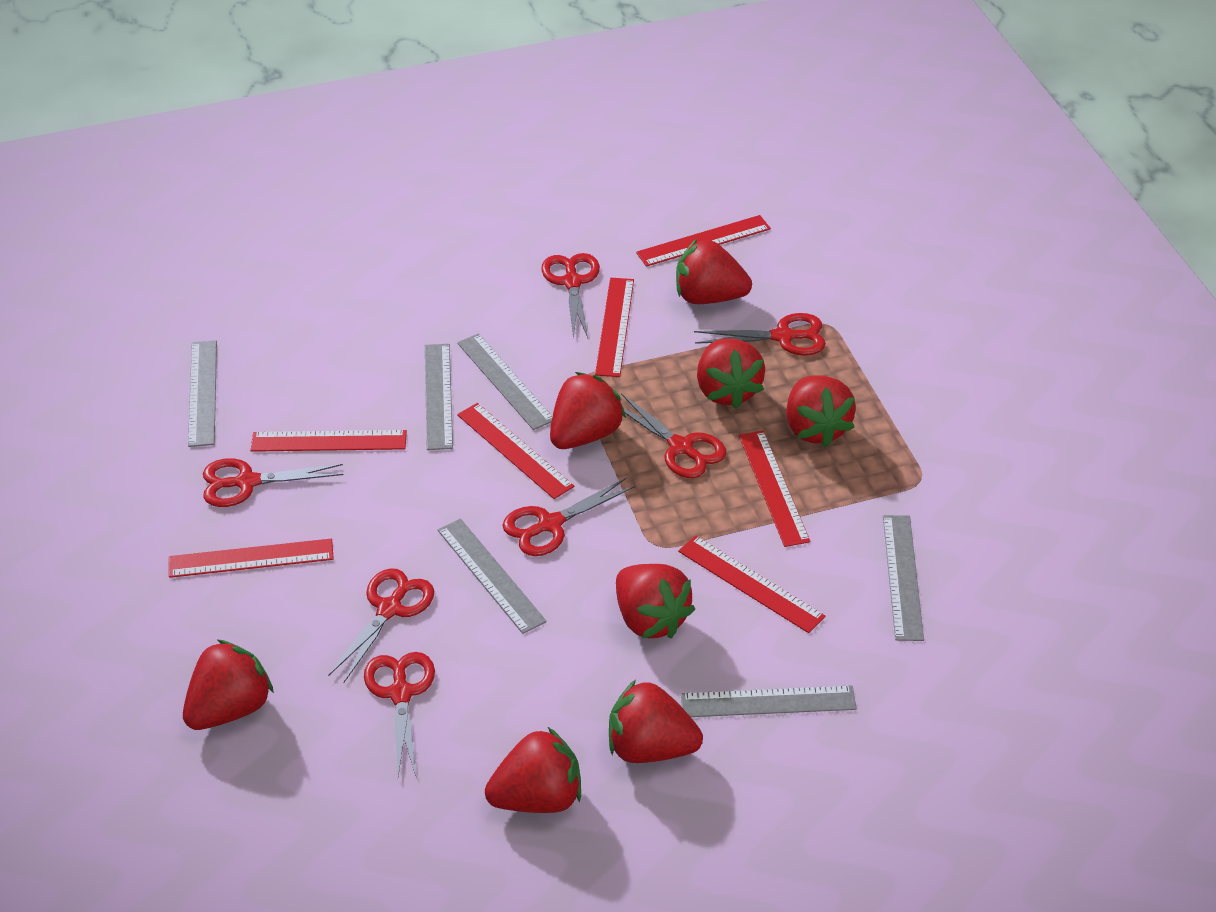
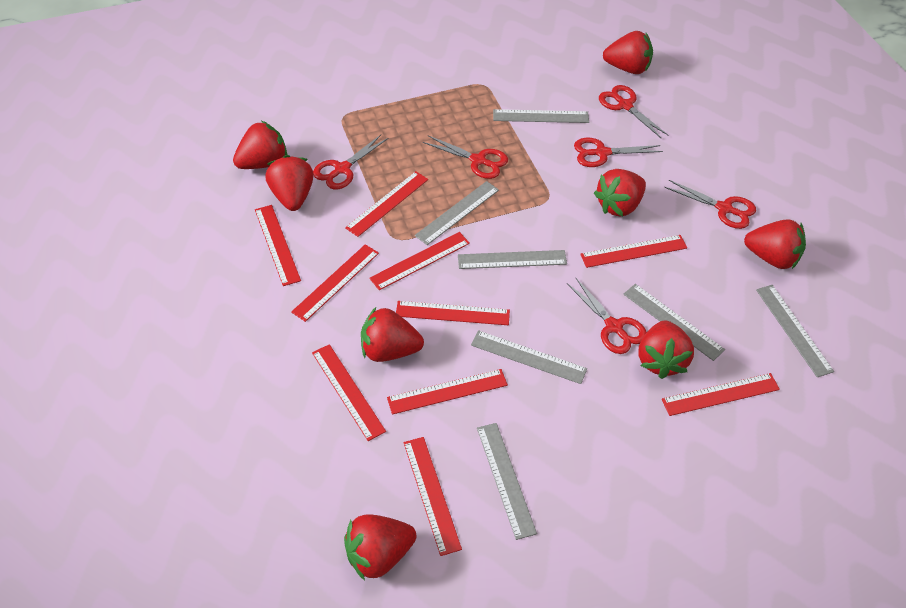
grey ruler: [188,340,217,447] [425,344,453,450] [438,519,547,634] [457,333,553,430] [681,685,857,717] [883,515,924,641] = 6 -> [415,181,499,245] [458,250,567,269] [471,330,587,384] [477,423,537,540] [493,109,589,123] [624,284,725,361] [756,285,834,377] = 7
red ruler: [169,539,334,578] [251,430,407,452] [457,403,574,499] [595,278,634,377] [636,215,771,267] [678,535,825,633] [739,431,810,547] = 7 -> [255,205,301,286] [291,244,379,322] [312,344,386,441] [345,171,428,237] [369,232,470,290] [387,369,508,415] [396,301,510,325] [404,437,462,556] [580,235,687,268] [662,373,780,416] = 10
red scissors: [203,458,343,507] [328,568,434,684] [364,652,435,776] [502,478,635,556] [541,253,600,338] [621,393,726,478] [694,313,826,356] = 7 -> [313,135,388,190] [423,135,508,179] [567,277,647,354] [574,138,663,167] [599,85,669,139] [664,180,756,229] = 6

